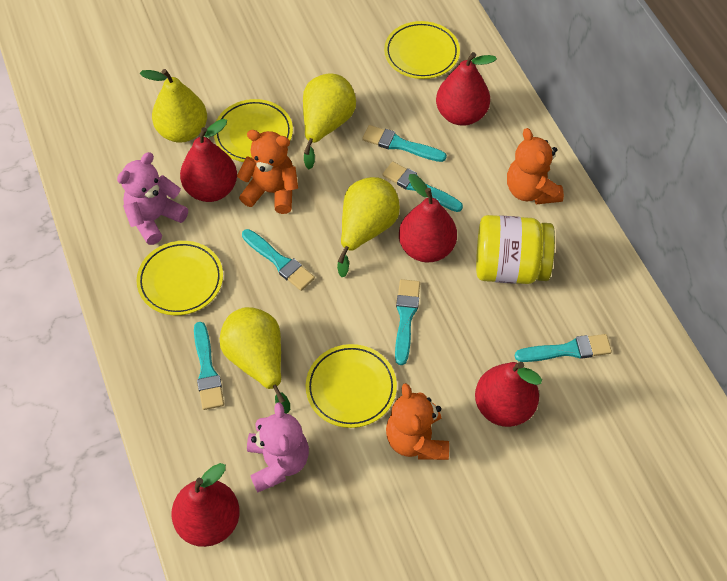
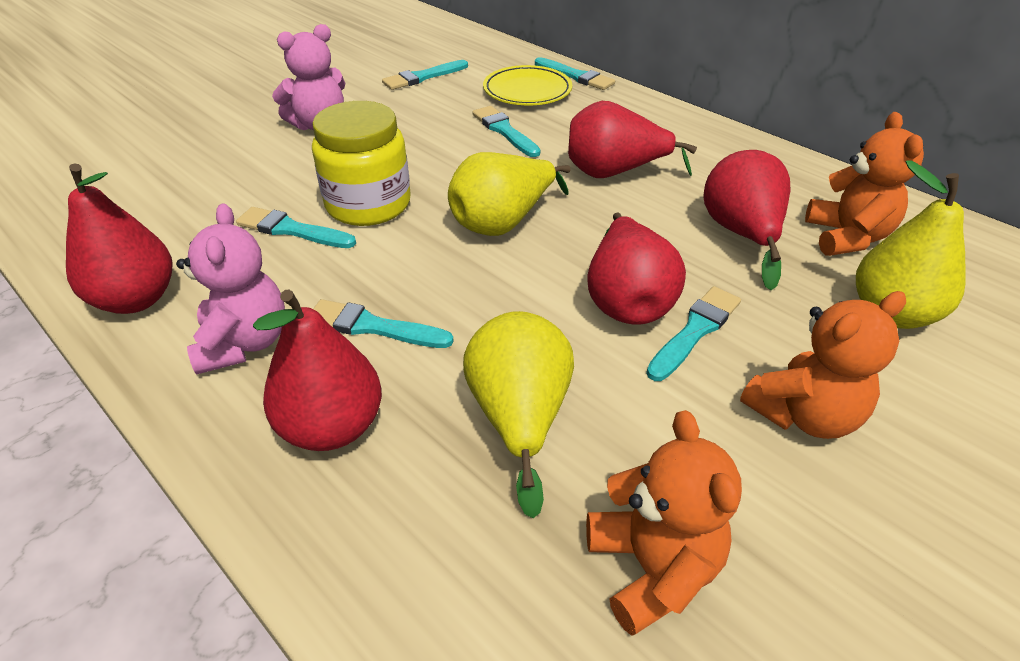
yellow pear: [140,69,207,143] [220,307,290,413] [303,73,356,169] [337,177,400,277] = 4 -> [448,152,571,236] [463,311,574,518] [856,160,965,329] = 3
yellow plate: [137,241,223,315] [214,99,293,162] [306,344,397,428] [384,21,460,79] = 4 -> [483,65,572,105] = 1

